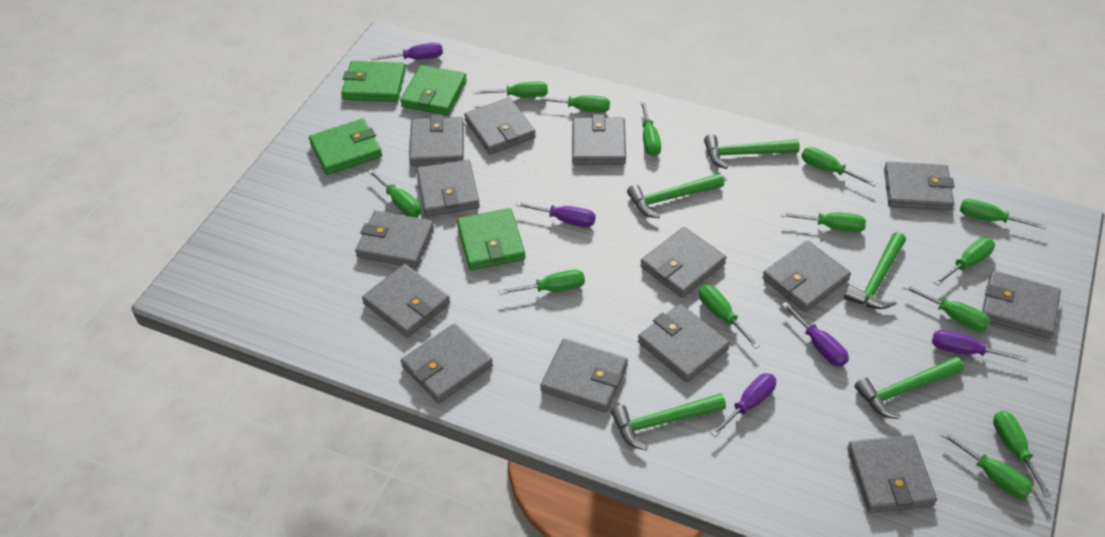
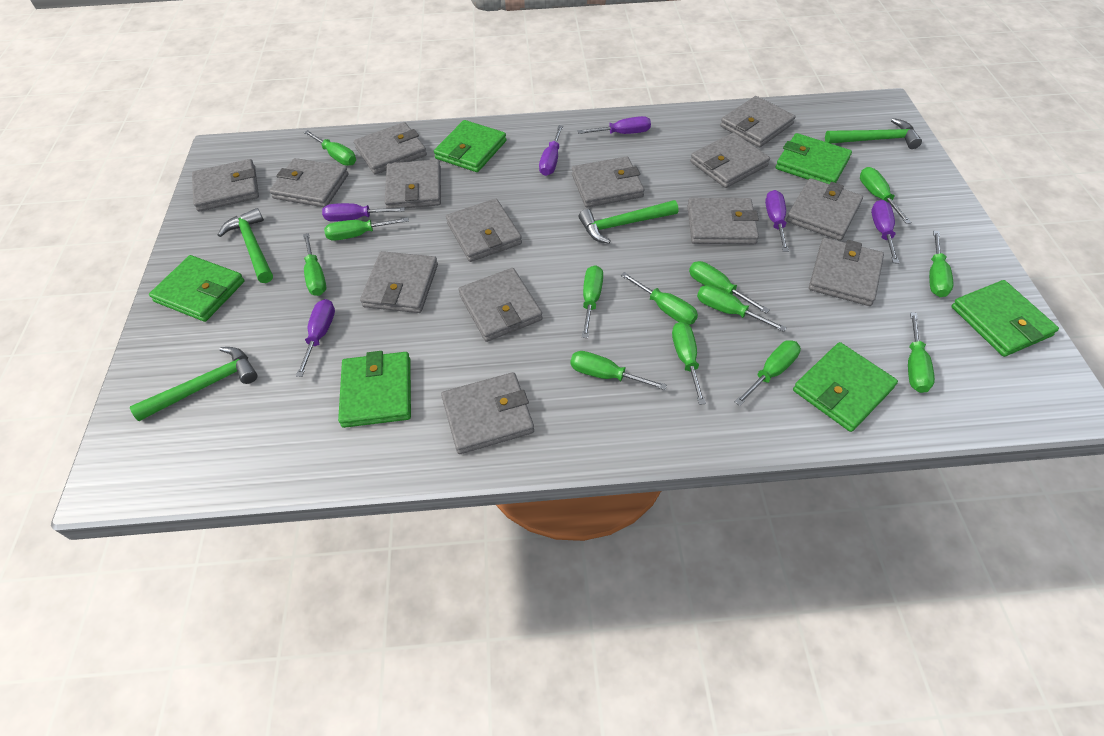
green hammer: [611,393,726,451] [627,173,724,218] [704,134,800,169] [844,232,906,309] [854,357,964,419] = 5 -> [130,347,257,421] [218,208,273,283] [579,200,678,244] [825,118,922,149] = 4
green wallet: [309,118,382,175] [341,61,406,102] [400,65,467,116] [457,208,525,270] = 4 -> [149,255,245,322] [338,351,411,428] [434,120,506,172] [776,133,852,184] [793,342,898,432] [951,280,1059,357] = 6
purple screwdriver: [371,43,443,60] [515,202,596,227] [710,373,776,437] [782,302,849,367] [932,330,1027,362] = 5 -> [296,299,335,377] [322,203,405,222] [539,125,563,176] [578,116,651,134] [765,190,789,252] [871,200,899,264] = 6

